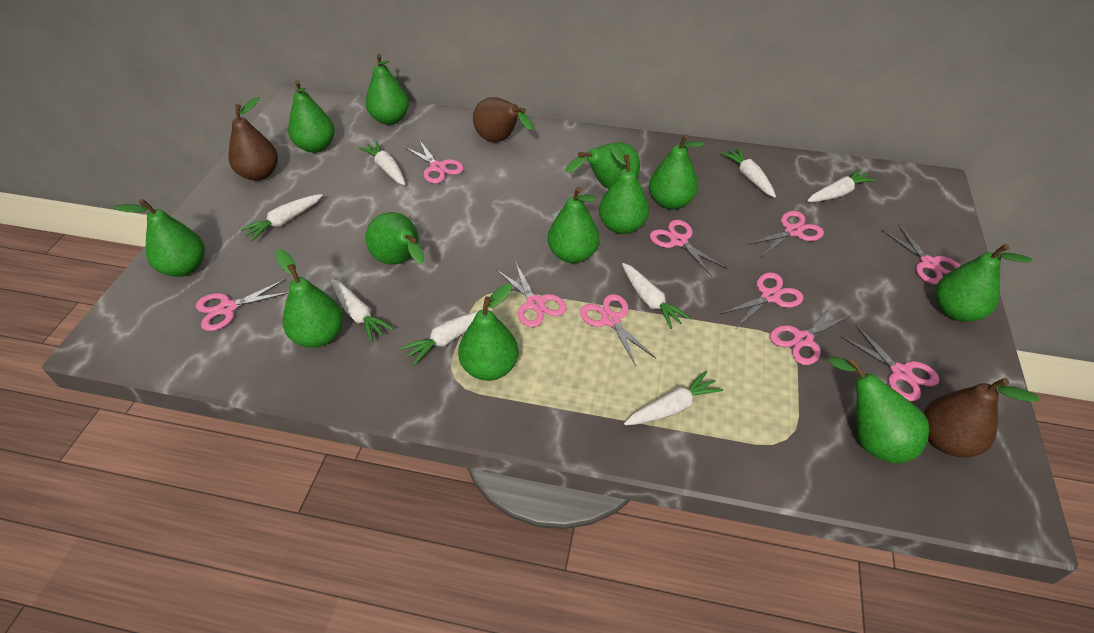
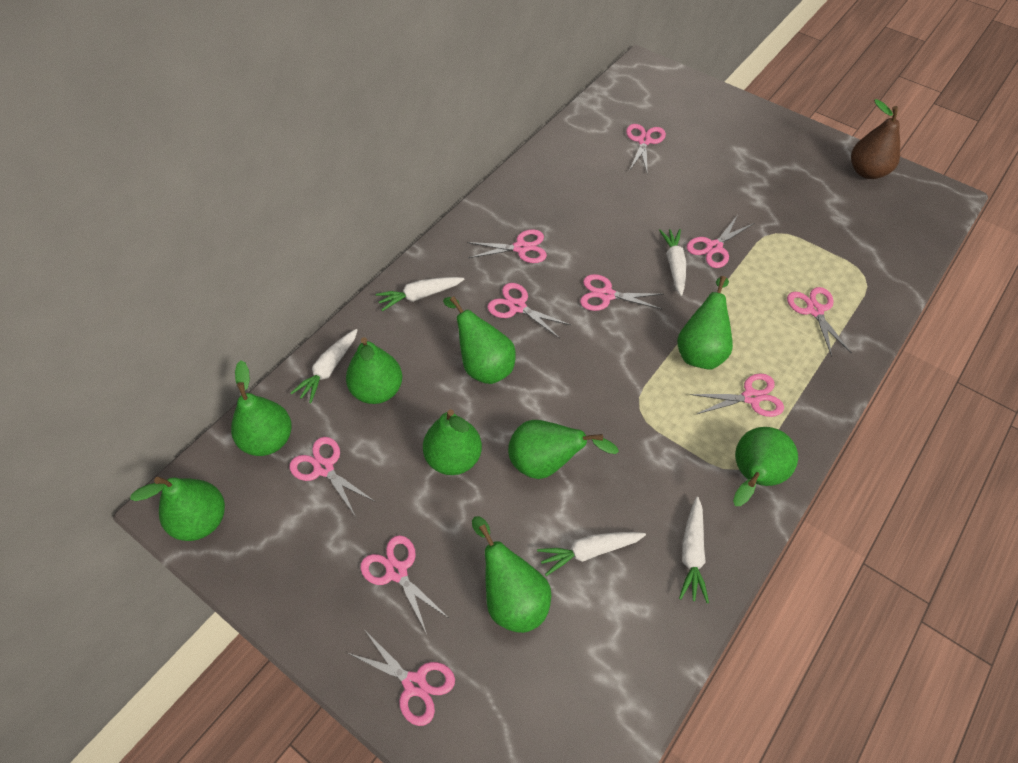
brown pear: [228,97,278,181] [473,97,533,142] [924,378,1039,457] = 3 -> [851,99,900,179] = 1
green pear: [113,199,205,277] [275,249,343,348] [288,80,335,153] [366,53,409,125] [366,212,425,265] [458,284,519,381] [548,186,600,263] [566,142,640,188] [599,143,649,234] [649,134,705,209] [828,357,929,463] [935,244,1032,322] = 12 -> [130,477,225,541] [231,361,292,456] [346,337,402,404] [423,409,482,475] [443,296,516,384] [472,516,551,633] [508,420,619,479] [677,276,733,370] [733,427,798,506] = 9
white carrot: [240,194,323,241] [332,279,394,342] [359,141,405,185] [400,308,493,365] [622,263,690,329] [624,371,723,425] [721,148,776,198] [807,169,876,202] = 8 -> [291,329,358,403] [376,277,464,311] [537,532,646,576] [659,229,686,296] [679,497,709,603] = 5

